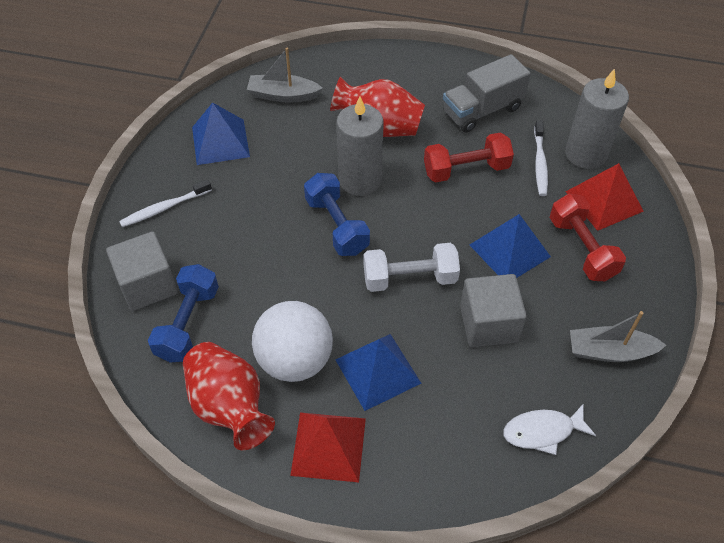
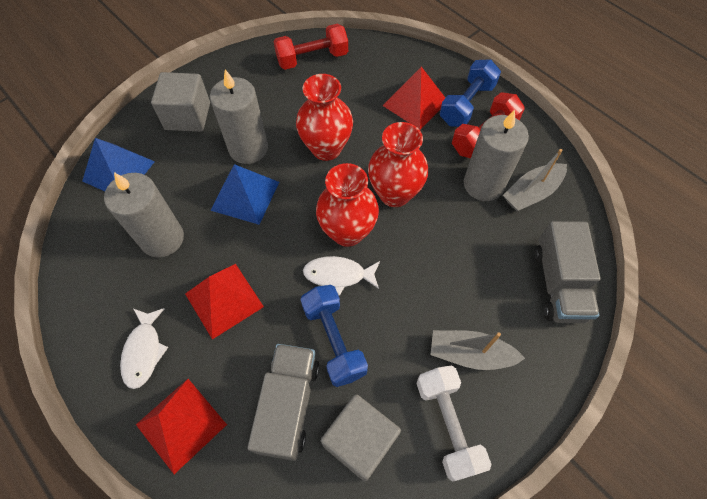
blue pyramid: [192,102,250,165] [335,334,422,411] [470,214,551,278] = 3 -> [82,138,155,191] [210,164,279,225] = 2
grey candle: [336,96,384,196] [565,68,629,169] = 2 -> [104,172,184,257] [210,70,268,164] [464,110,529,201] = 3
grey truck: [443,54,531,133] = 1 -> [247,344,320,461] [534,221,601,323] = 2
red pyramid: [290,412,366,482] [566,163,644,231] = 2 -> [136,379,227,474] [185,264,264,339] [382,67,445,130] = 3
red vase: [183,342,275,450] [330,77,425,137] = 2 -> [296,74,353,161] [316,163,379,247] [368,122,428,207] = 3
white ball: [252,301,333,382] = 1 -> none = 0
white fish: [503,403,596,455] = 1 -> [120,308,168,389] [303,256,380,296] = 2
white toothbrush: [119,179,212,227] [534,120,548,196] = 2 -> none = 0

